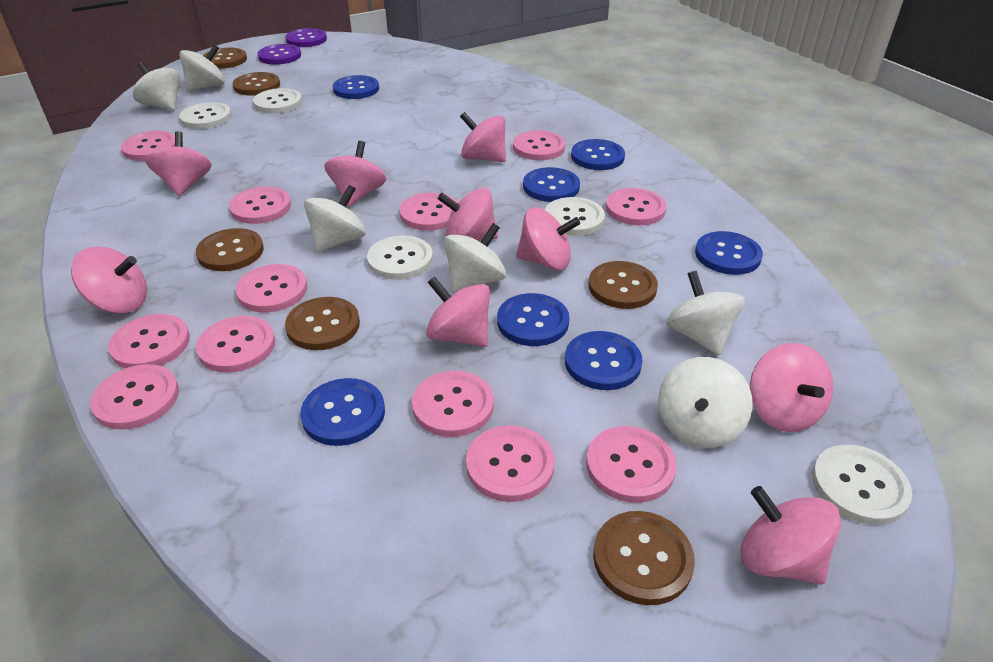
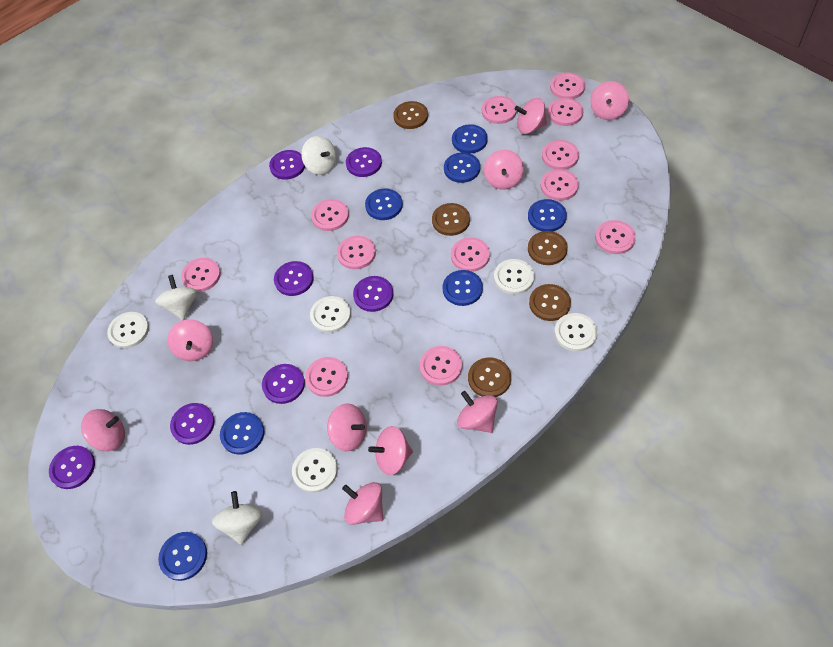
brown button: [196,228,264,271] [203,48,247,69] [233,72,280,96] [285,297,360,350] [588,261,658,309] [593,511,695,605] = 6 -> [393,101,428,129] [432,203,470,236] [468,358,511,397] [528,231,568,265] [529,284,571,321] = 5
purple button: [257,44,301,65] [285,28,327,47] = 2 -> [49,446,95,489] [170,403,215,445] [262,364,305,404] [269,150,305,180] [274,261,314,296] [346,147,382,177] [353,276,393,312] = 7
white spinning top: [133,62,181,110] [179,45,225,91] [304,185,366,252] [444,223,506,293] [658,357,753,448] [666,271,745,355] = 6 -> [155,275,198,320] [212,491,263,545] [301,136,337,175] = 3

